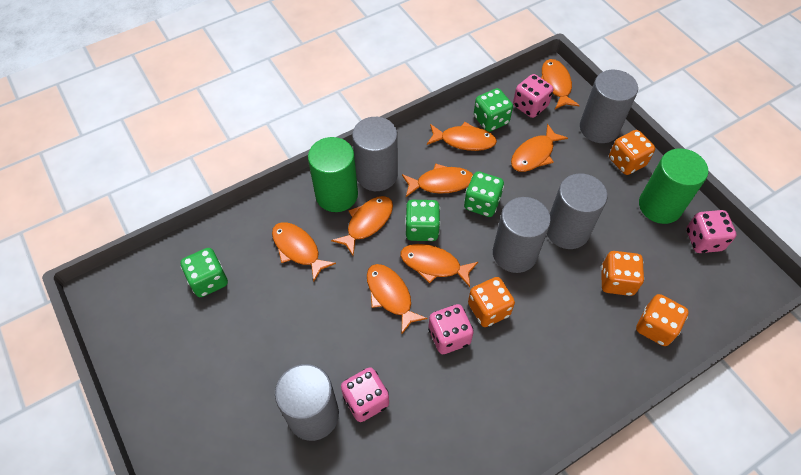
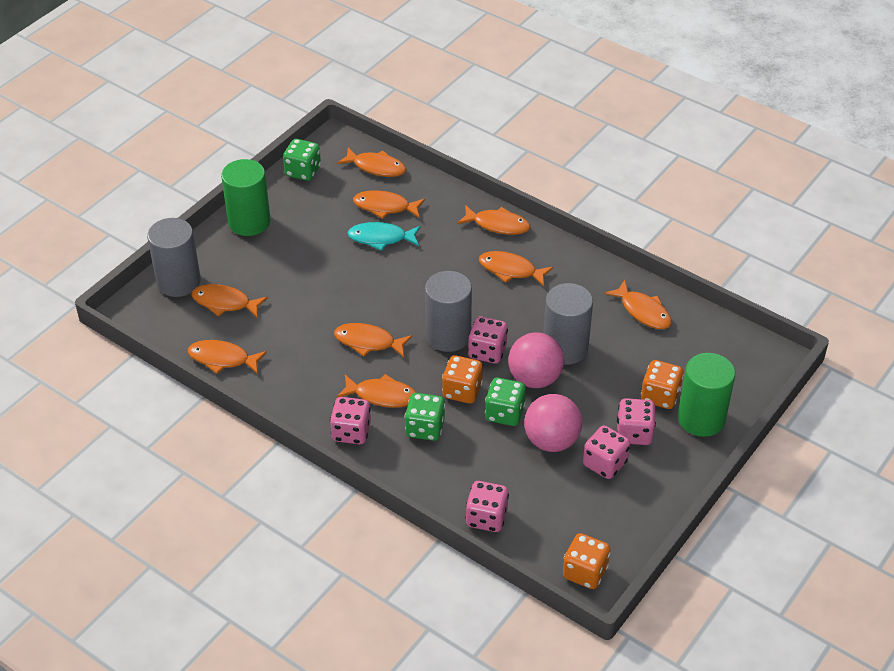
green dice: [180,248,228,297] [405,200,440,241] [464,171,504,217] [474,88,513,132] = 4 -> [283,139,321,181] [405,393,445,441] [485,378,526,426] = 3
grey cylinder: [275,364,339,441] [352,117,398,191] [493,197,551,273] [547,173,608,249] [580,70,638,143] = 5 -> [147,218,201,297] [425,271,472,352] [543,283,593,365] = 3
orange dice: [468,277,515,327] [601,251,644,296] [609,130,655,175] [636,294,689,346] = 4 -> [442,355,483,404] [563,533,611,589] [641,360,684,409] = 3
orange fish: [272,222,336,281] [331,196,393,256] [367,264,428,334] [400,244,478,287] [402,163,473,197] [427,122,497,151] [511,124,568,172] [541,59,580,109] = 8 -> [188,340,267,374] [191,284,268,318] [334,323,412,357] [337,147,406,177] [337,374,416,408] [353,190,425,219] [457,205,530,235] [479,251,553,286] [604,280,672,329] = 9
pink ball: none = 0 -> [508,332,564,388] [524,394,582,452] = 2
pink dice: [341,367,389,422] [428,304,474,354] [513,74,553,118] [686,210,736,253] = 4 -> [330,397,371,444] [466,481,509,532] [468,317,508,364] [583,426,630,479] [617,398,656,445] = 5
turquoise fish: none = 0 -> [347,222,421,251] = 1

